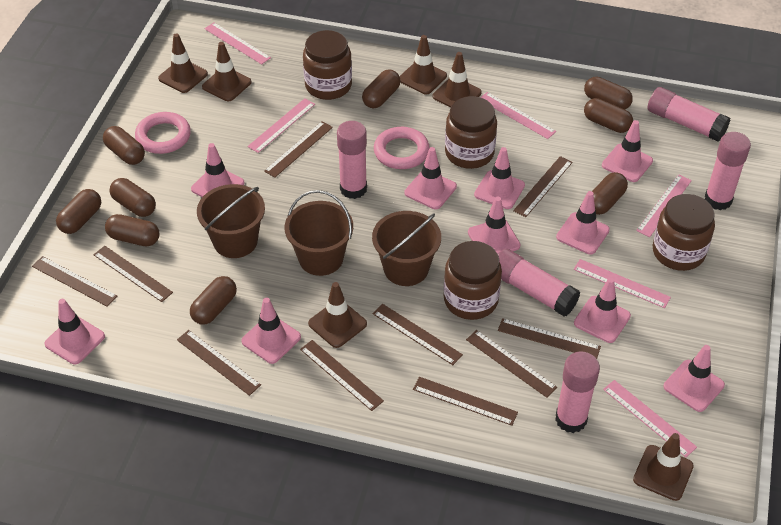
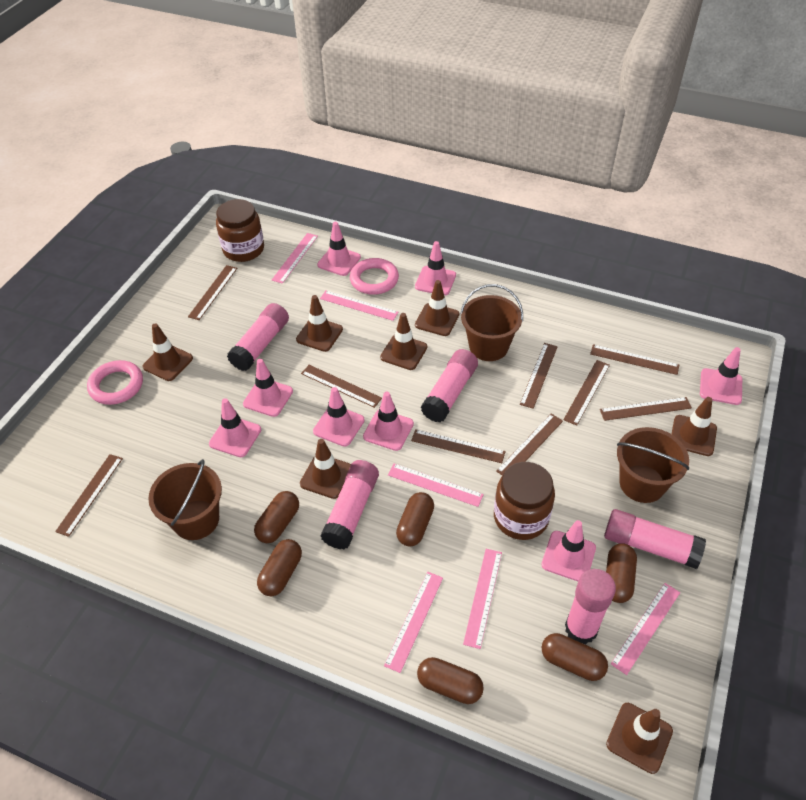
brown capsule: [56,189,101,234] [103,126,145,165] [105,214,159,246] [110,178,156,217] [190,276,237,325] [362,70,401,108] [584,77,633,109] [584,98,633,133] [592,172,628,215] = 9 -> [254,491,299,543] [257,539,302,596] [396,492,434,547] [417,657,484,704] [542,633,608,681] [606,543,637,603] = 6
brown jar: [303,30,352,100] [444,241,502,320] [445,96,497,169] [653,194,715,271] = 4 -> [216,199,264,262] [494,462,555,540] = 2
brown ruler: [32,256,117,307] [93,246,173,302] [177,330,261,396] [264,121,333,178] [300,340,384,411] [373,304,463,365] [413,377,518,426] [466,330,557,398] [498,318,601,359] [513,156,573,217] = 10 -> [55,454,123,537] [188,265,237,320] [301,365,382,408] [411,429,506,463] [496,414,563,475] [520,343,558,409] [563,360,610,425] [590,344,679,375] [600,397,692,421] = 9
brown traffic cone: [158,33,208,93] [202,42,252,101] [308,282,367,348] [399,35,447,94] [433,52,482,108] [633,433,694,501] = 6 -> [142,323,193,381] [296,295,343,352] [300,439,351,499] [380,313,427,370] [415,280,459,336] [606,703,673,774] [672,397,717,456] = 7
pink traffic cone: [44,299,105,365] [191,143,245,197] [241,298,301,364] [404,147,457,209] [468,197,521,254] [474,147,525,209] [556,191,610,254] [574,278,631,343] [602,120,653,182] [663,345,725,412] = 10 -> [209,398,261,457] [243,359,293,417] [313,387,365,447] [317,222,361,276] [363,392,414,451] [415,241,456,295] [541,520,596,581] [700,347,742,405] = 8

